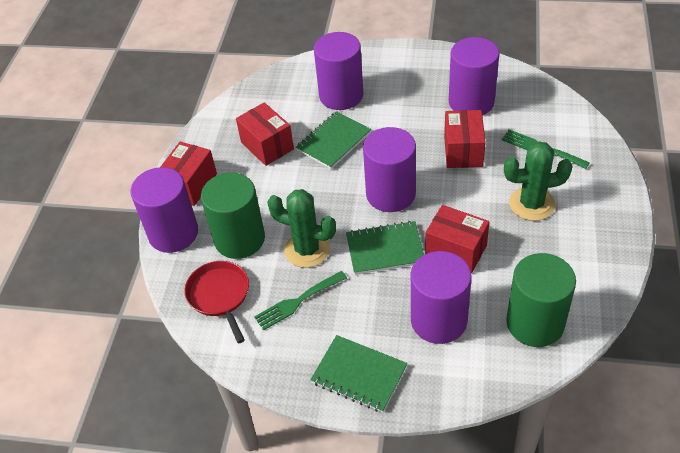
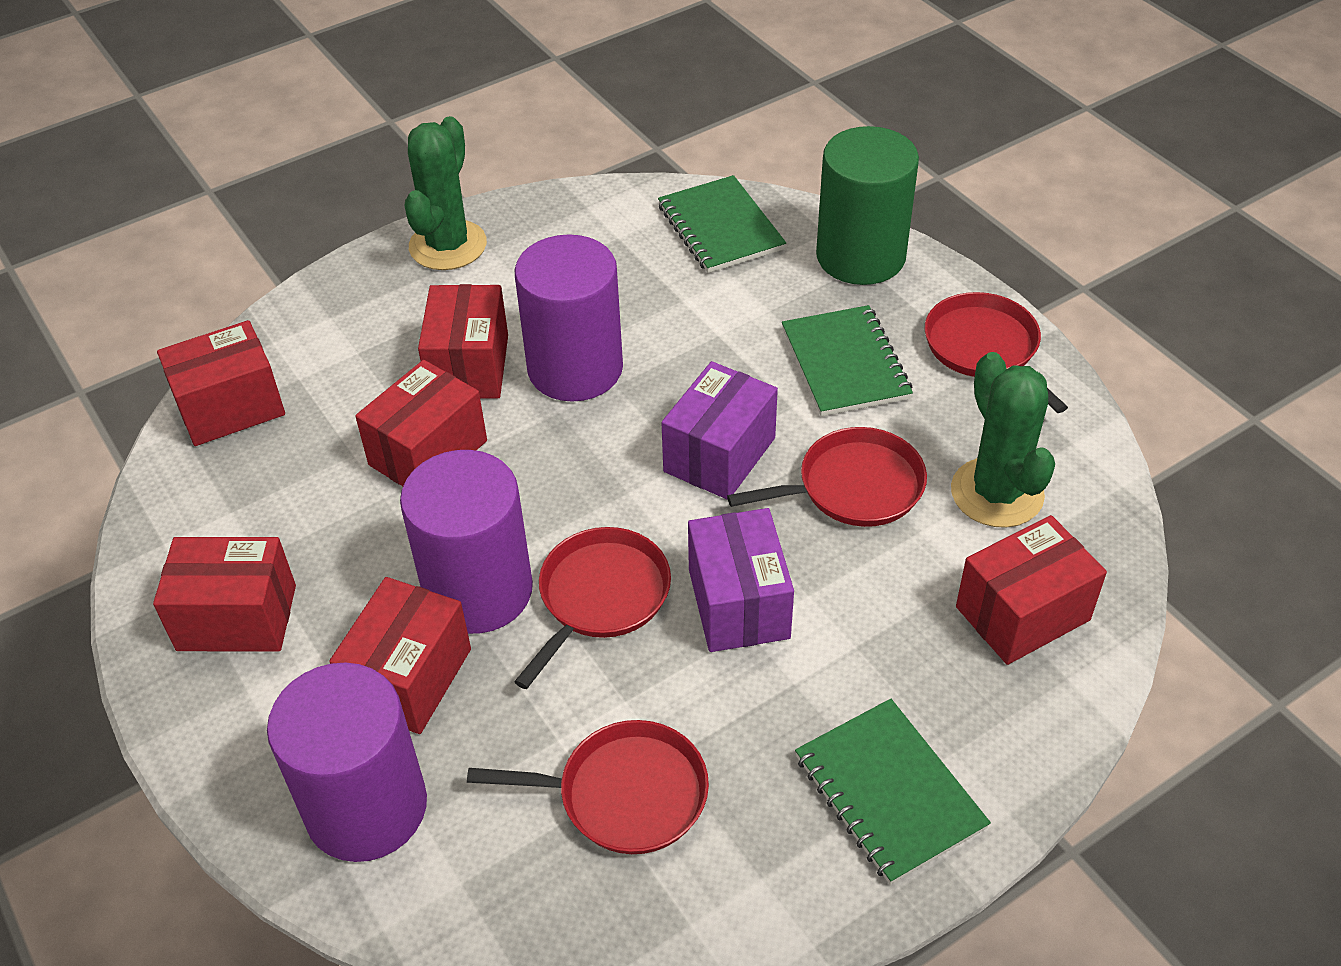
green cylinder: [201,172,265,259] [506,253,576,347] = 2 -> [816,126,919,285] = 1
green fork: [254,271,347,331] [502,129,590,169] = 2 -> none = 0
purple box: none = 0 -> [661,361,778,500] [688,508,794,652] = 2
purple cylinder: [130,167,198,253] [314,32,364,110] [363,127,416,212] [411,251,472,344] [449,37,499,115] = 5 -> [267,663,427,862] [400,450,533,634] [515,234,623,402] = 3
red box: [161,142,217,206] [236,102,294,166] [425,205,490,273] [444,110,486,168] = 4 -> [153,537,296,652] [157,320,285,446] [329,577,471,734] [355,360,487,486] [418,284,508,399] [956,515,1107,665] = 6
red pan: [184,261,249,343] = 1 -> [467,720,709,854] [514,527,671,689] [727,427,927,527] [925,292,1068,413] = 4

